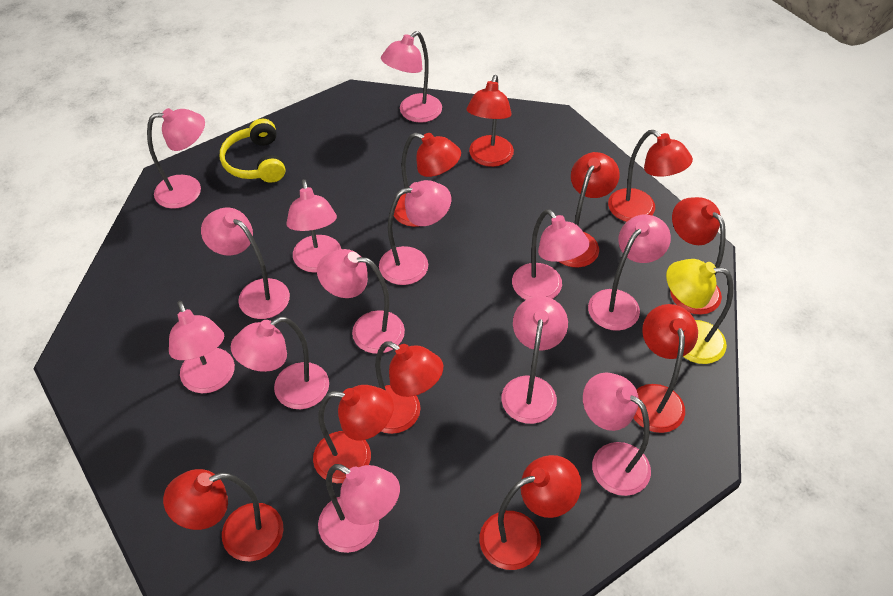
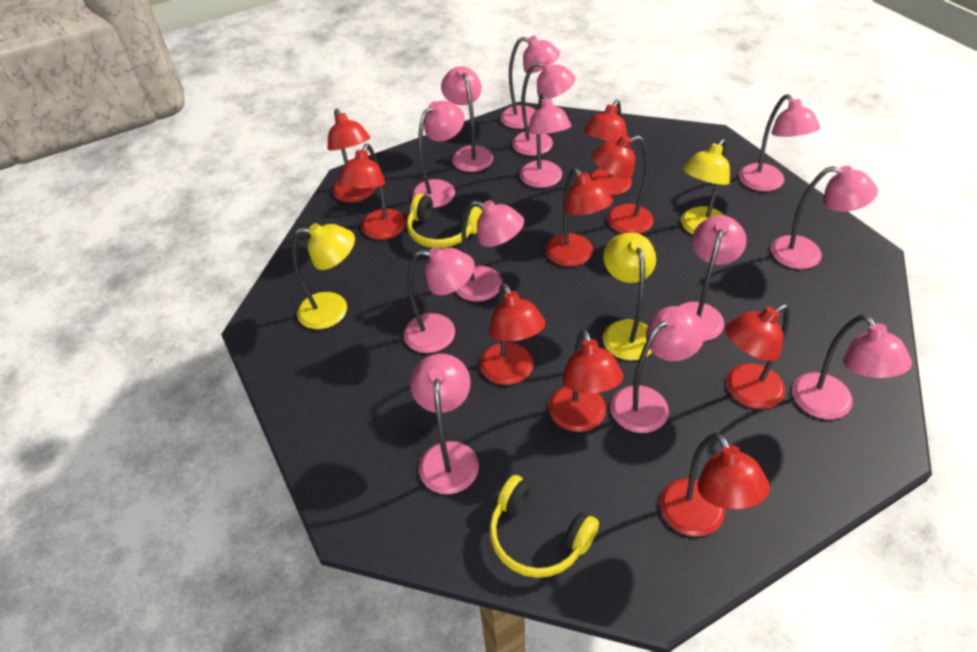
red lamp: [163,469,284,561] [313,385,394,483] [375,341,443,434] [394,132,461,227] [466,75,514,167] [479,455,581,570] [560,152,620,267] [608,130,693,222] [634,304,698,433] [670,197,726,315] = 10 -> [328,109,375,203] [338,144,406,240] [480,283,545,385] [545,167,613,267] [549,329,623,432] [584,100,632,196] [591,135,653,234] [660,433,770,536] [725,304,790,409] = 9
yellow headphones: [220,119,285,183] = 1 -> [407,194,482,248] [489,475,599,578] = 2
yellow lamp: [666,259,733,364] = 1 -> [292,223,355,329] [603,233,656,360] [681,139,730,234] = 3

